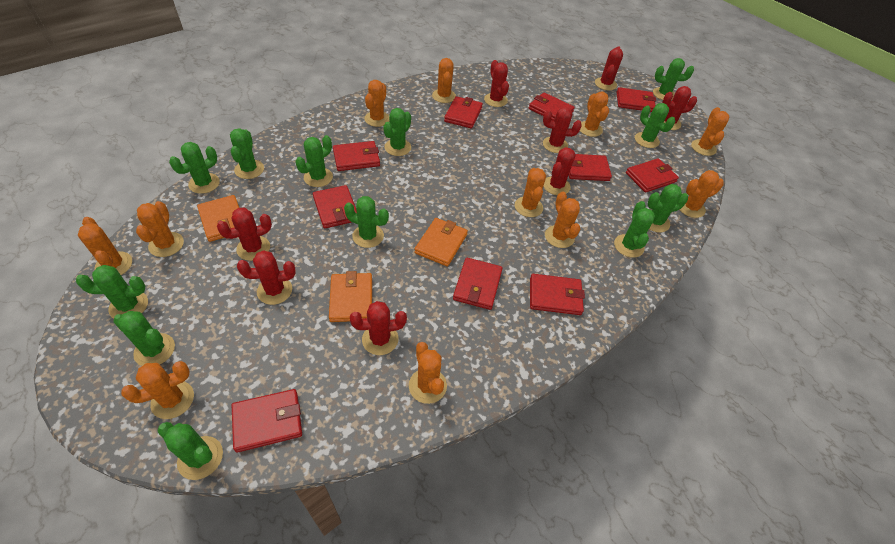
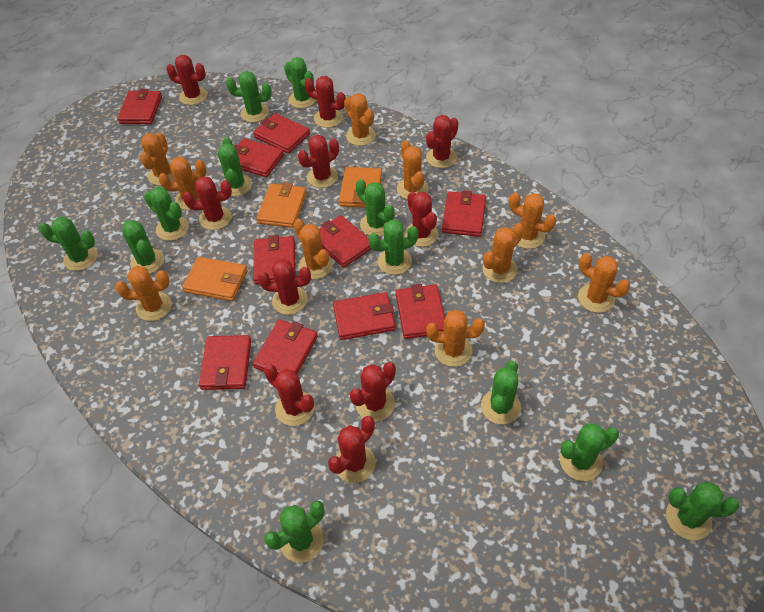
orange cactus: [78,217,132,275] [121,361,194,419] [136,201,184,257] [364,80,389,127] [409,342,447,404] [432,58,456,103] [515,168,546,217] [545,192,580,248] [580,92,609,137] [679,170,724,218] [691,107,729,156] = 11 -> [115,266,172,321] [140,133,174,186] [159,157,206,210] [294,219,333,279] [344,93,376,146] [397,140,428,199] [426,310,485,367] [482,223,524,283] [509,192,556,249] [578,253,630,313] = 10
red cactus: [217,208,272,261] [237,250,295,305] [350,301,407,355] [484,60,509,107] [543,107,582,153] [544,147,576,195] [595,46,623,90] [663,86,697,130] = 8 -> [166,55,207,105] [183,176,232,230] [258,259,311,315] [264,365,315,426] [298,135,339,188] [305,76,346,128] [328,416,376,483] [350,362,396,421] [405,192,438,247] [426,115,459,168] = 10

